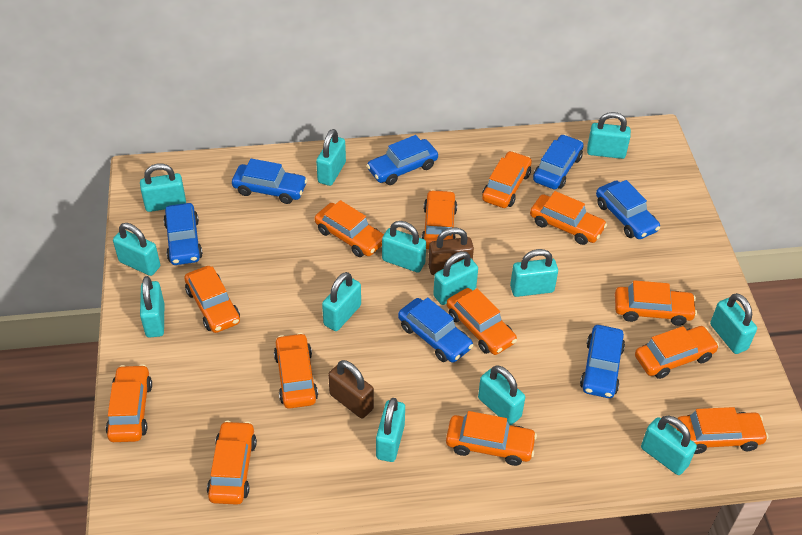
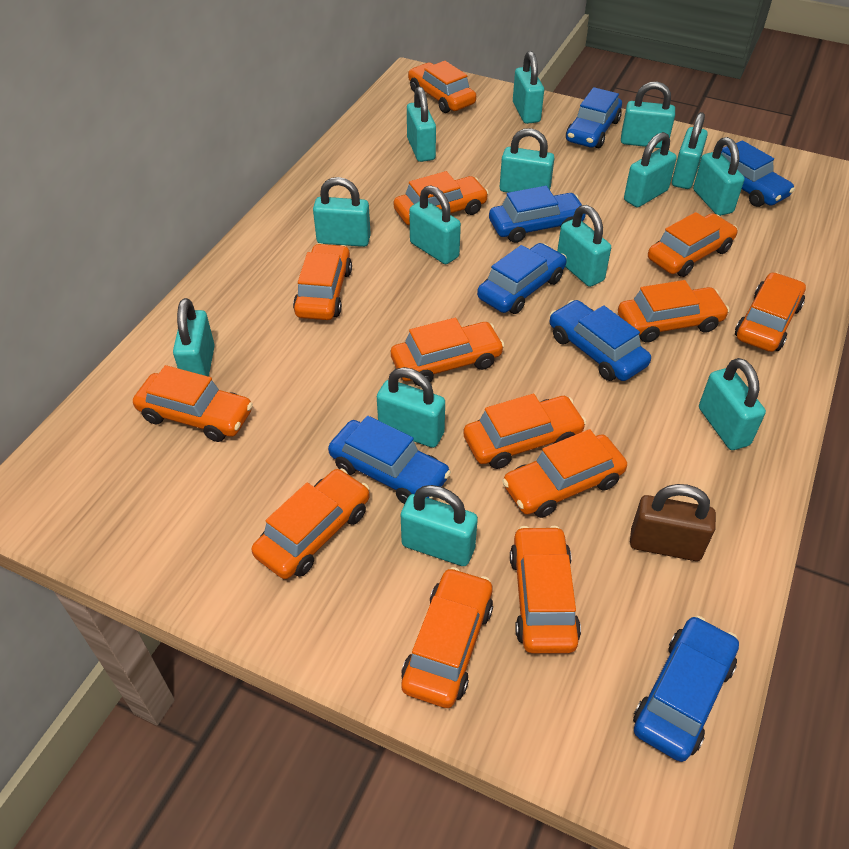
brown padlock: [328,360,374,418] [428,228,474,275] = 2 -> [630,484,716,561] = 1
turquoise padlock: [113,223,160,276] [140,164,186,212] [140,276,164,338] [316,129,346,186] [322,272,361,331] [376,398,405,462] [382,221,426,272] [433,251,478,305] [478,365,525,425] [510,249,558,297] [587,112,631,159] [641,416,697,475] [710,293,757,354] = 13 -> [173,298,215,377] [313,177,371,247] [377,367,445,448] [401,485,478,566] [407,86,436,162] [409,185,461,264] [500,128,554,193] [513,51,544,124] [557,205,611,287] [621,81,675,148] [624,132,677,207] [672,112,708,189] [693,137,744,216] [699,358,766,450] = 14

